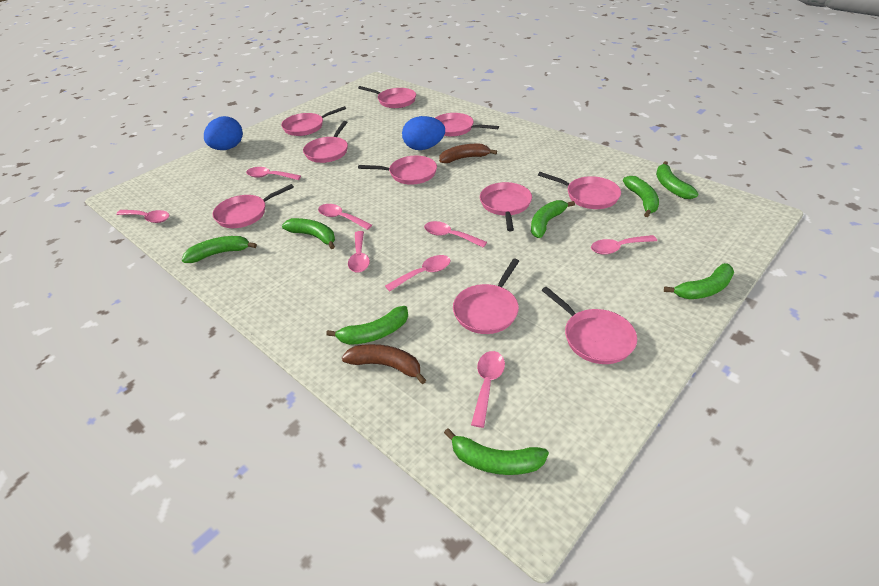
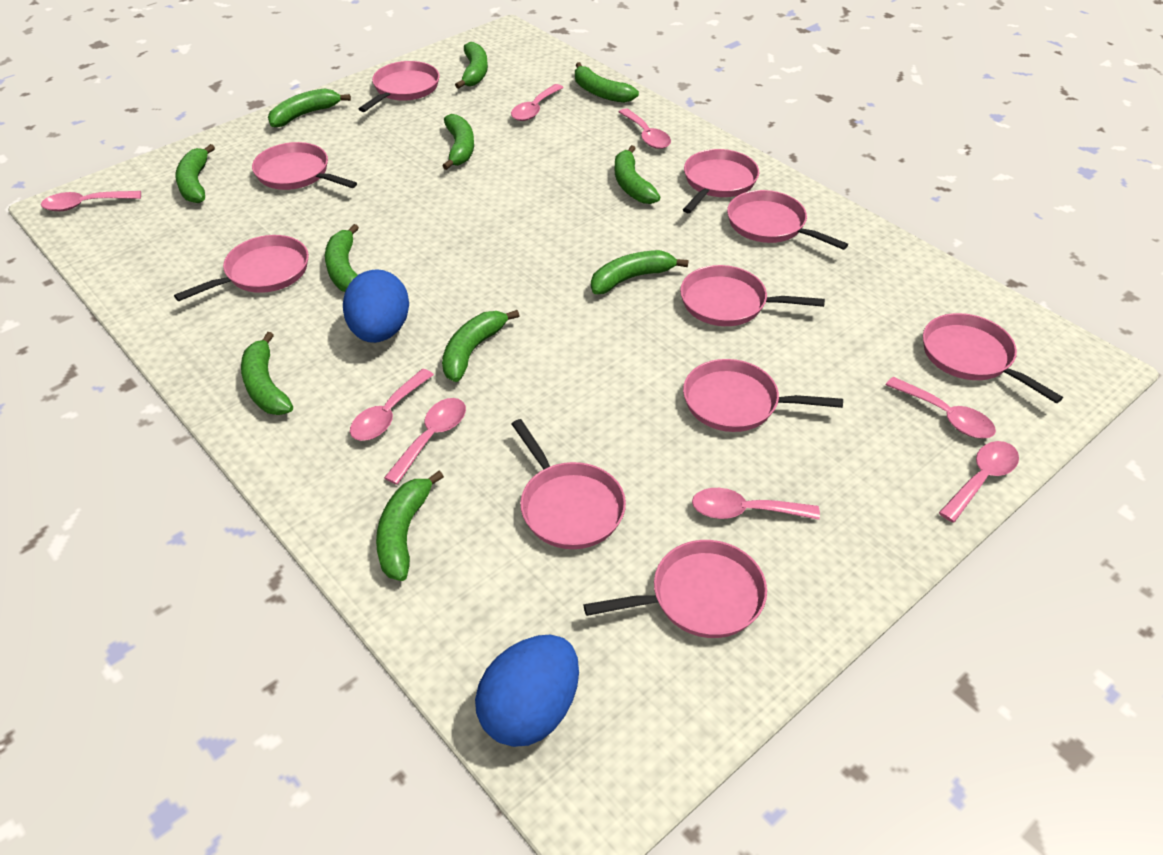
brown banana: [342,344,426,384] [439,144,497,163] = 2 -> none = 0
green banana: [182,236,257,263] [282,218,335,249] [326,306,408,345] [444,428,549,475] [531,200,575,238] [623,176,659,217] [656,161,699,199] [664,263,734,299] = 8 -> [175,144,215,203] [241,332,293,415] [268,88,351,127] [325,224,359,292] [376,471,444,581] [442,310,520,382] [443,114,474,170] [455,42,488,89] [575,62,639,103] [591,250,689,294] [615,145,660,204] = 11

